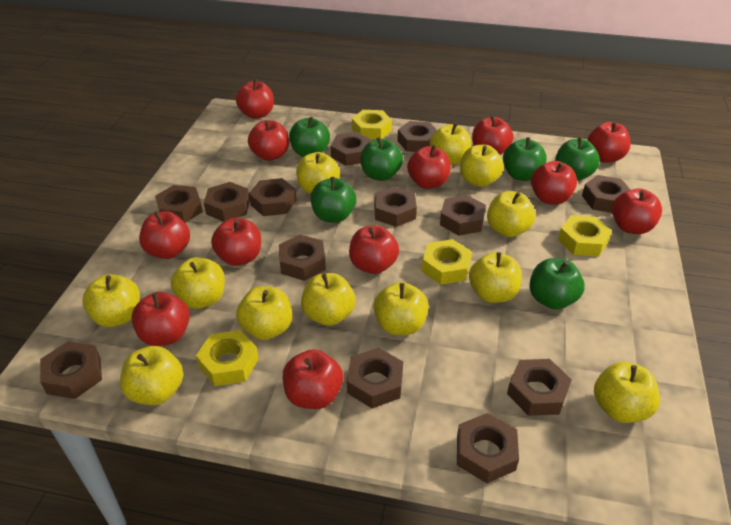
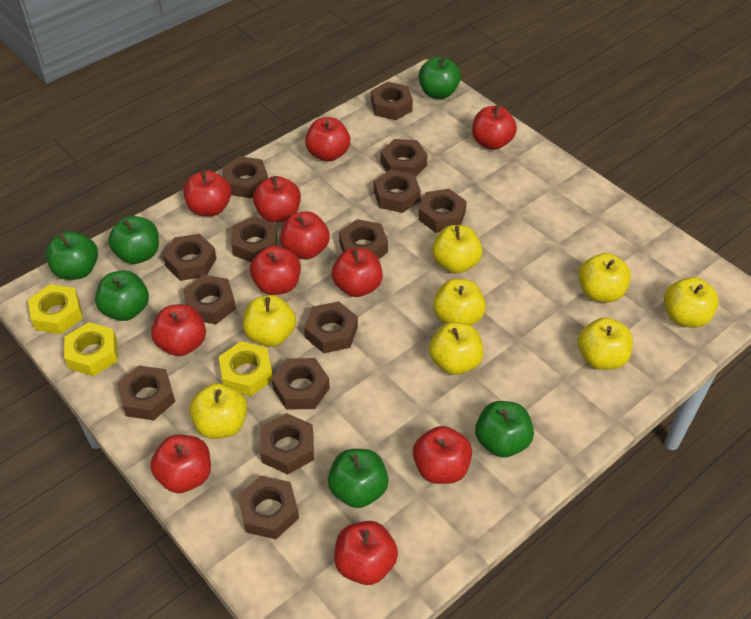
brown nut: [40,341,102,399] [155,185,203,223] [204,182,250,222] [249,178,297,216] [279,235,326,281] [331,132,372,166] [347,348,403,408] [374,186,417,227] [397,121,437,152] [440,195,486,236] [457,413,519,483] [507,359,572,416] [582,175,631,213] = 13 -> [117,365,175,420] [163,234,217,281] [183,275,236,324] [222,156,268,198] [231,216,277,262] [237,476,299,539] [260,413,314,474] [272,358,330,409] [304,301,358,353] [339,219,388,259] [371,82,413,120] [374,169,420,213] [381,139,428,177] [418,189,467,233] = 14
red apple: [132,292,190,346] [139,211,190,259] [211,218,261,266] [236,79,274,119] [248,120,289,161] [283,349,343,409] [349,225,399,274] [407,145,451,189] [472,115,513,155] [531,161,577,205] [587,122,631,163] [612,188,662,234] = 12 -> [150,435,211,493] [151,304,206,356] [184,170,231,216] [250,246,301,295] [253,176,301,222] [280,211,330,259] [305,117,350,162] [332,248,383,297] [334,521,398,585] [413,426,472,484] [472,105,517,150] = 11
yellow apple: [82,274,140,327] [120,346,183,405] [171,257,225,309] [236,286,292,340] [296,152,340,194] [301,273,356,326] [373,282,429,335] [430,123,471,165] [460,145,504,187] [469,252,522,303] [487,191,535,237] [594,362,660,423] = 12 -> [189,383,247,439] [243,295,296,347] [429,322,484,375] [432,225,483,273] [433,279,486,326] [578,253,631,302] [578,317,633,370] [664,277,719,328] = 8
yellow nut: [196,330,259,386] [352,110,392,140] [422,239,472,285] [558,215,612,256] = 4 -> [28,284,83,334] [64,322,118,376] [219,341,273,396] = 3

